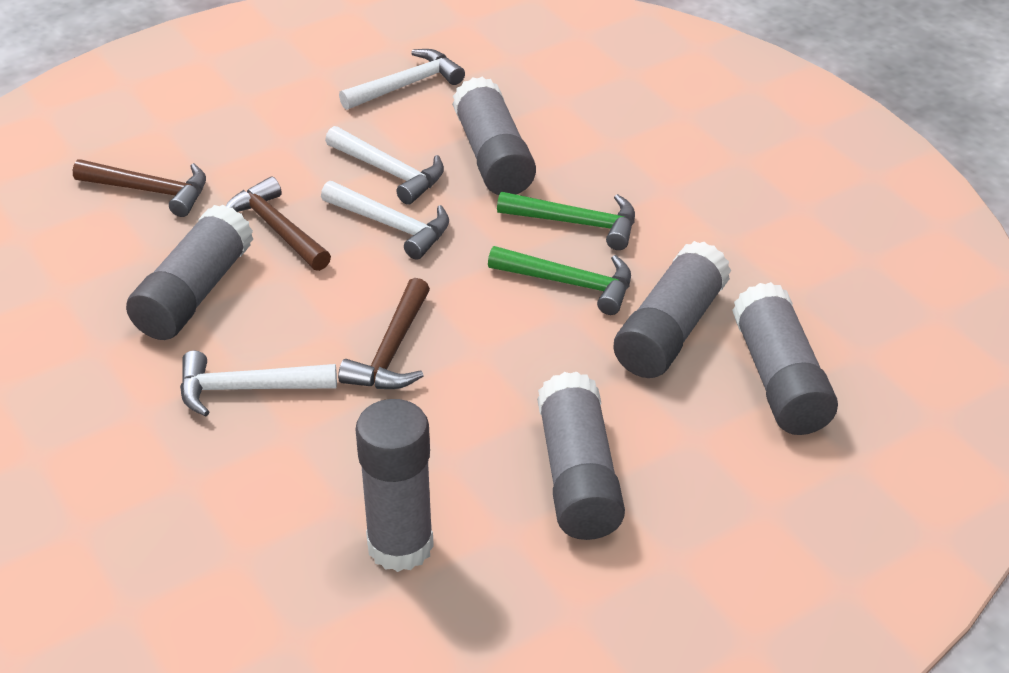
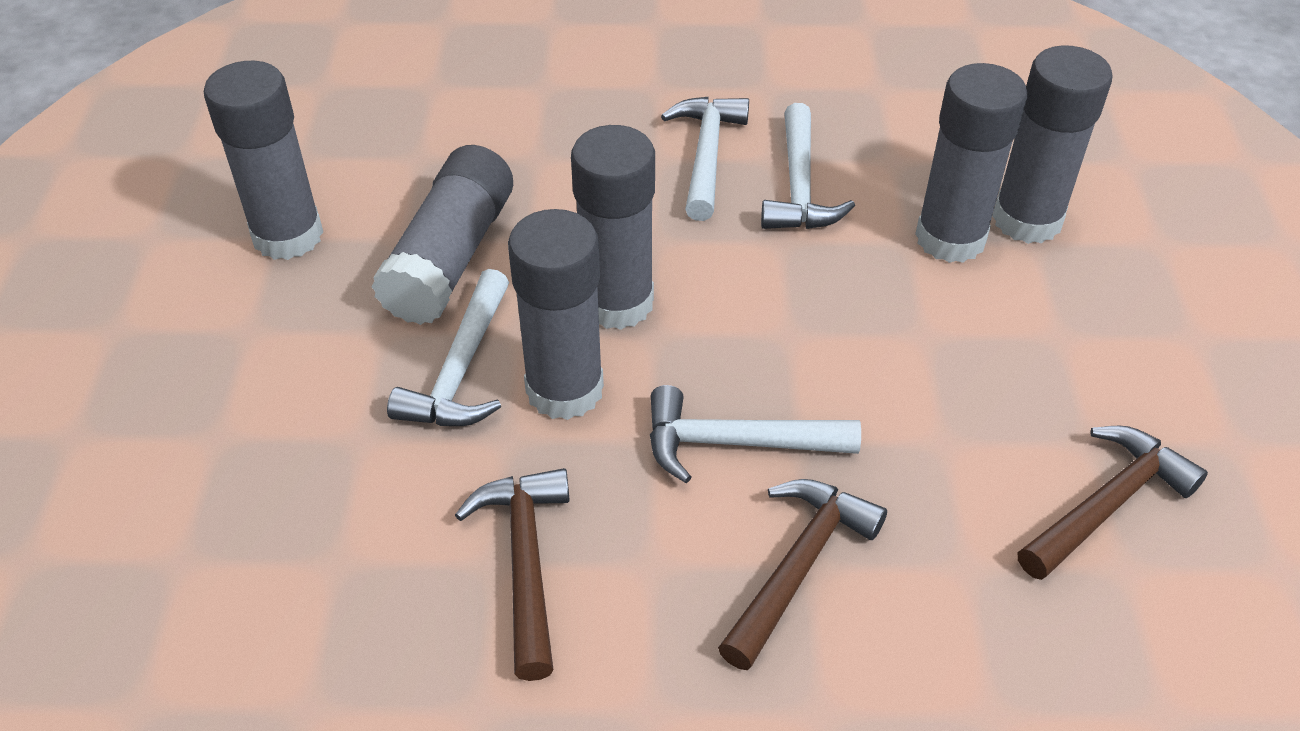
green hammer: [488,246,631,315] [497,192,635,250] = 2 -> none = 0

